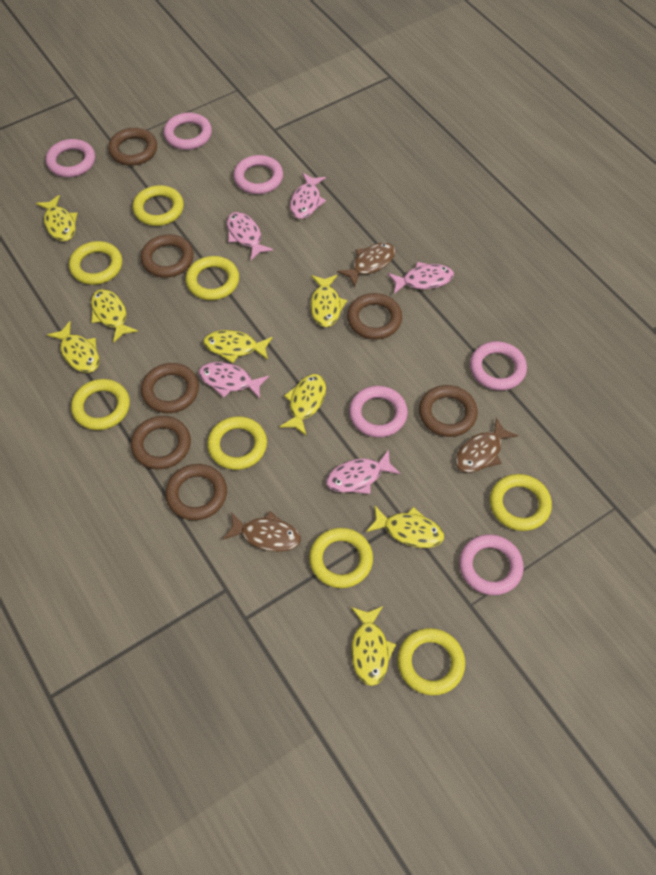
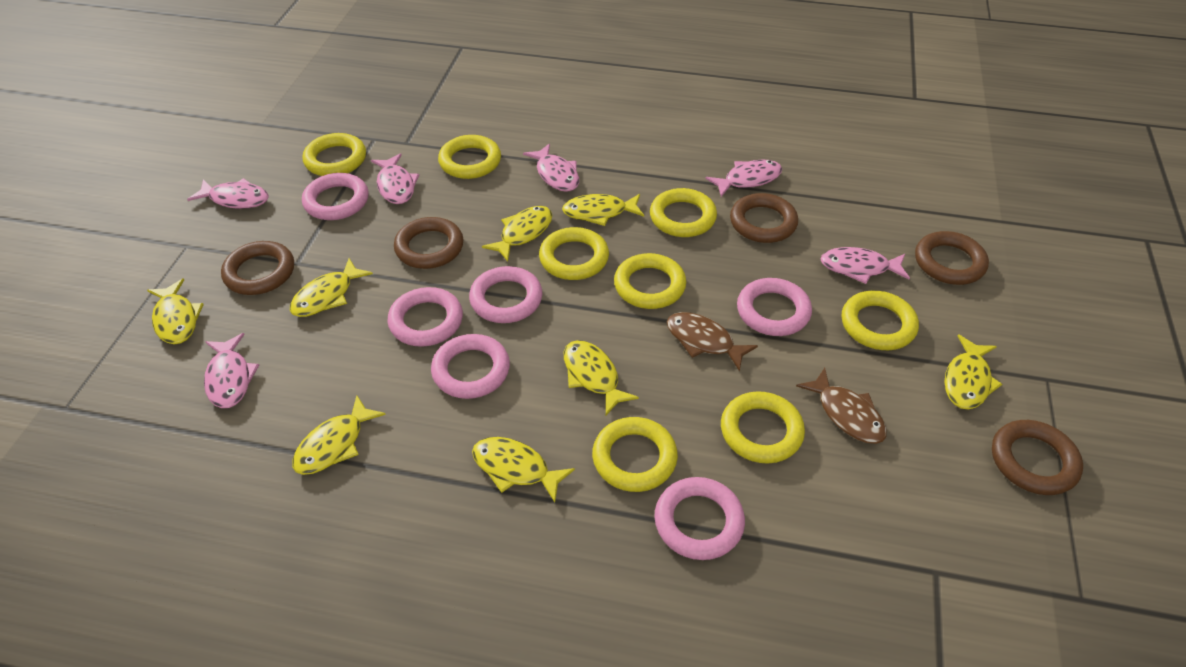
brown fish: [223,511,301,552] [337,242,395,287] [455,417,518,473] = 3 -> [667,312,758,371] [796,368,887,444] = 2
brown ring: [108,128,157,166] [131,416,191,469] [141,234,194,278] [141,363,199,413] [165,464,227,520] [347,293,402,340] [419,385,478,437] = 7 -> [221,241,294,295] [394,217,463,269] [730,193,798,243] [915,231,989,285] [992,420,1083,495] = 5
pink fish: [198,362,269,399] [227,212,273,260] [290,173,326,219] [326,449,401,494] [388,262,454,294] = 5 -> [187,178,269,209] [204,333,259,408] [371,153,419,204] [523,144,579,192] [705,160,782,197] [820,247,910,284] = 6

